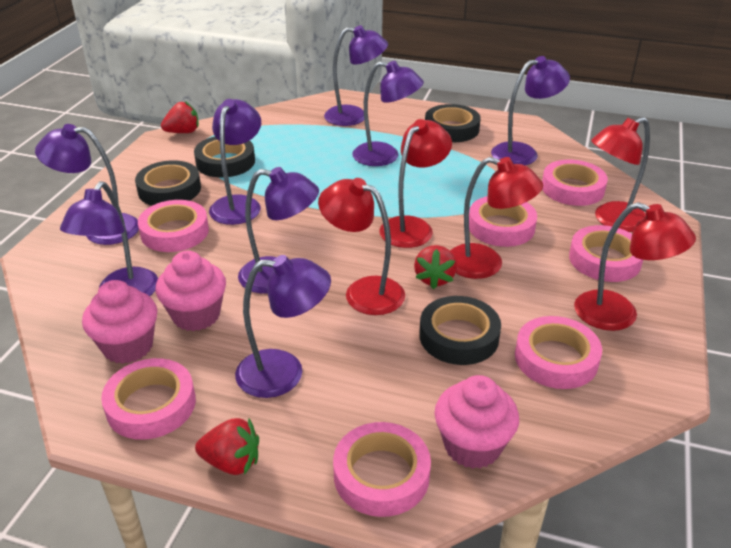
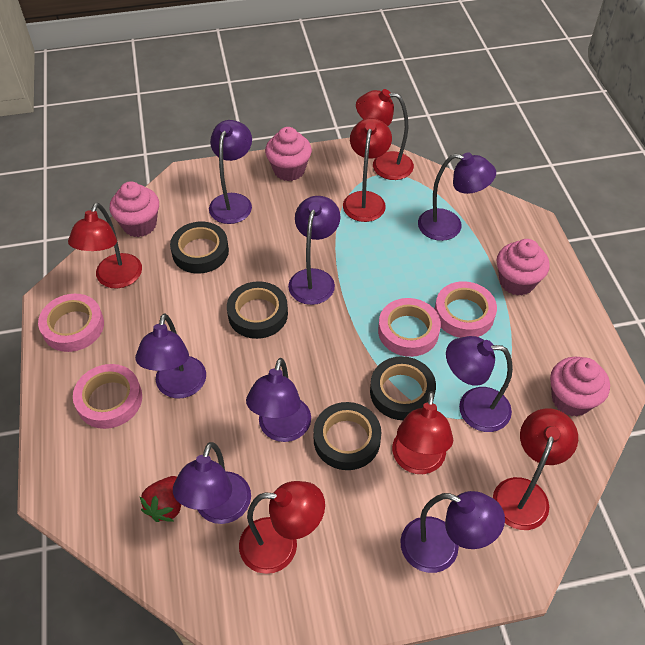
pink cupcake: [82,280,157,364] [156,251,226,331] [435,375,519,469] = 3 -> [110,181,159,237] [265,127,312,181] [497,239,550,296] [550,357,610,416] = 4
pink tape: [101,358,196,440] [138,200,209,252] [333,422,431,517] [469,196,537,247] [515,316,602,389] [542,160,608,206] [569,225,643,282] = 7 -> [38,294,104,352] [73,364,142,429] [378,298,441,357] [435,281,497,338] = 4
red lamp: [318,178,405,315] [379,119,452,248] [450,157,543,279] [574,202,696,331] [591,117,650,232] = 5 -> [68,203,142,288] [239,481,325,574] [343,118,392,222] [356,89,414,180] [392,391,453,474] [493,408,578,530] = 6
red strawberry: [161,101,199,133] [195,418,259,475] [414,245,457,289] = 3 -> [139,476,181,522] = 1

